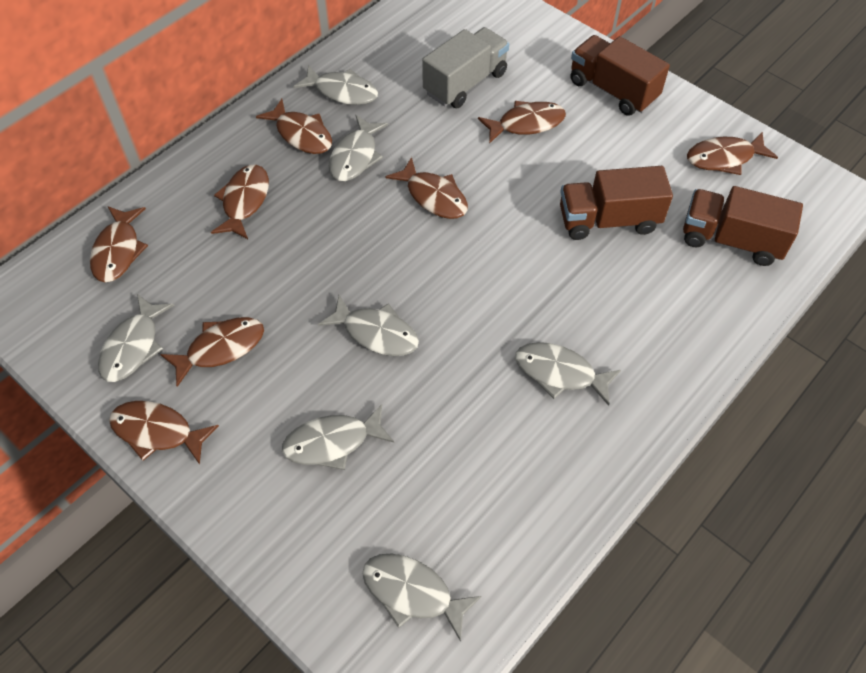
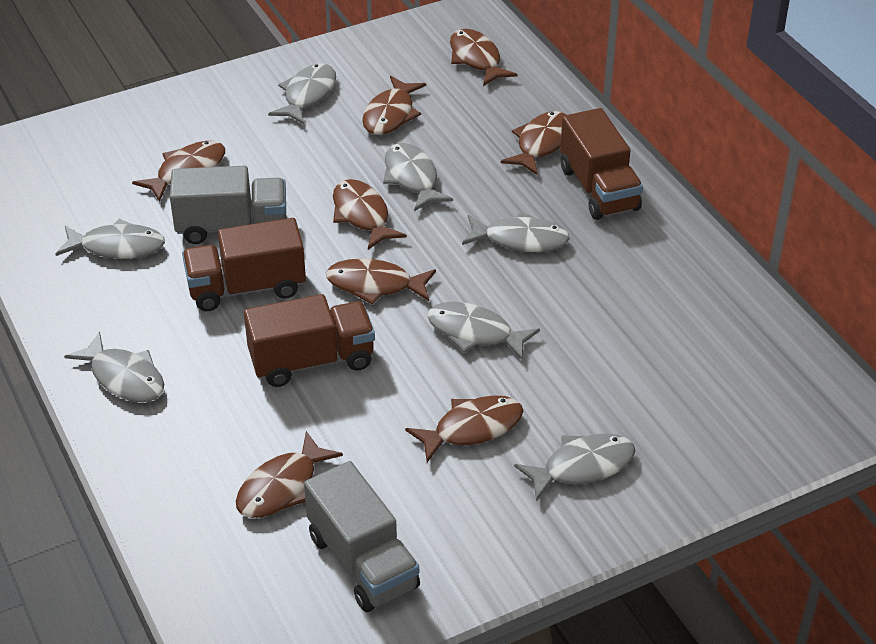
grey truck: [422,27,509,108] = 1 -> [170,166,286,244] [304,461,420,612] = 2

